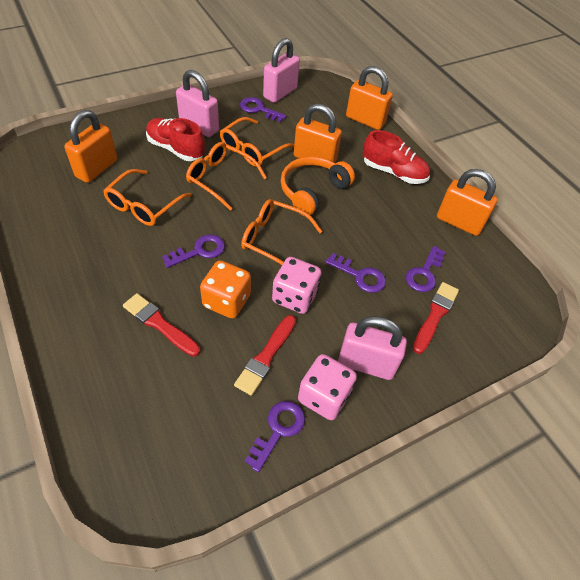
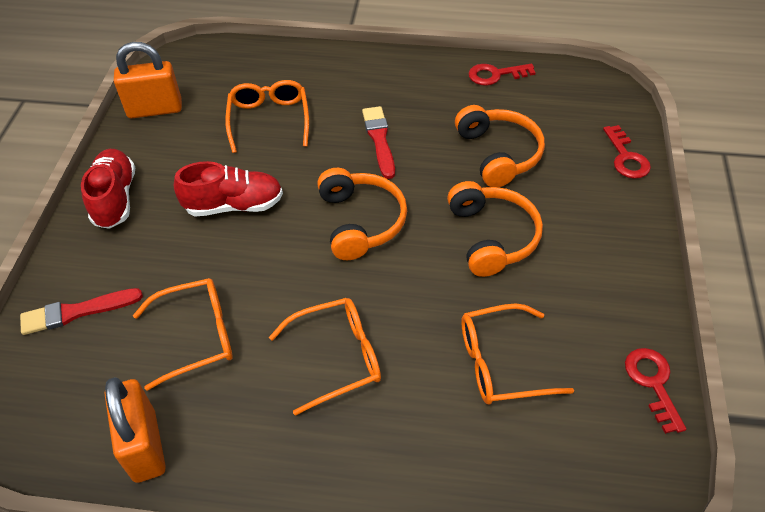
orange dice: [200,260,251,319] = 1 -> none = 0
orange headphones: [281,156,355,216] = 1 -> [317,168,407,260] [447,181,543,277] [455,105,545,187] = 3
orange padlock: [64,110,117,183] [294,104,342,163] [346,66,393,130] [437,169,498,236] = 4 -> [105,377,166,483] [114,42,182,118] = 2
pink dice: [272,257,322,314] [298,354,357,420] = 2 -> none = 0
pink padlock: [176,70,219,137] [263,38,300,103] [338,316,407,380] = 3 -> none = 0
purple key: [162,234,225,268] [240,97,286,122] [244,401,305,472] [325,253,386,293] [406,246,445,292] = 5 -> none = 0
red brush: [123,293,200,357] [234,315,296,396] [413,282,459,354] = 3 -> [20,288,143,335] [362,106,395,179] = 2
red key: none = 0 -> [468,64,536,86] [603,125,651,179] [625,348,686,434] = 3

